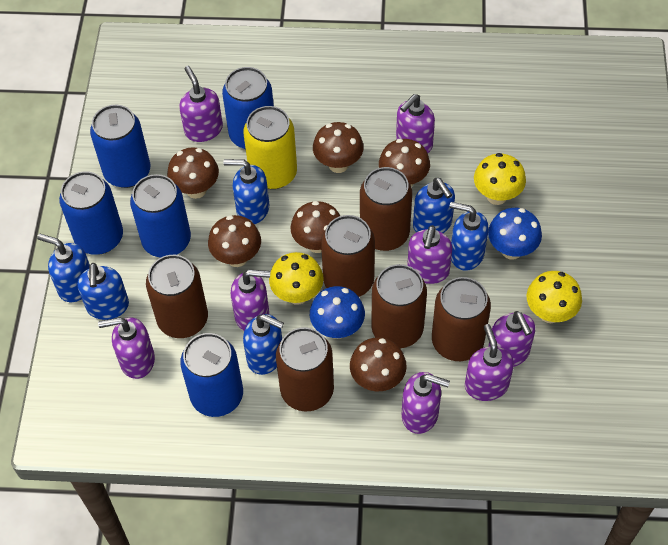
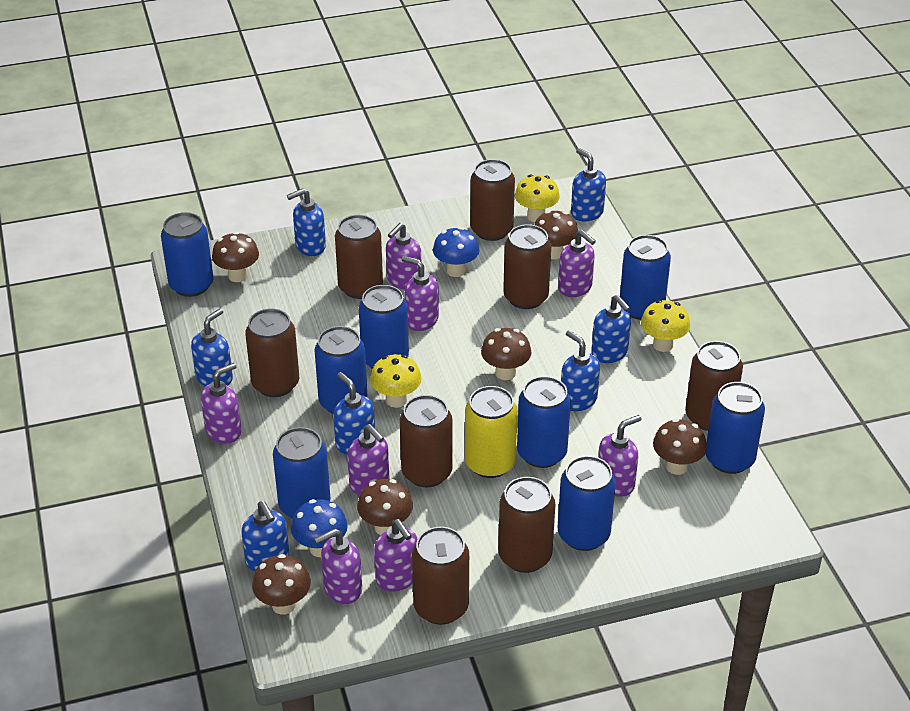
blue can: [59,171,123,255] [90,105,150,188] [130,174,191,257] [180,333,243,417] [222,67,274,149] = 5 -> [161,212,213,297] [273,427,331,519] [314,326,367,414] [359,285,409,369] [517,376,571,468] [558,456,616,551] [620,235,671,320] [705,382,765,474] = 8
blue soap dispenser: [37,234,90,302] [77,263,129,320] [223,159,270,224] [243,314,284,375] [413,178,455,233] [449,202,489,271] = 6 -> [191,308,233,387] [241,501,289,572] [287,188,326,256] [333,372,375,455] [561,330,600,411] [571,148,606,221] [591,295,631,363] = 7
brown can: [146,255,208,338] [276,327,334,411] [321,215,375,297] [360,167,412,251] [371,264,427,348] [432,277,491,361] = 6 -> [245,308,299,397] [335,215,383,299] [400,395,453,488] [412,527,469,625] [470,159,515,241] [498,477,555,573] [503,224,551,309] [685,341,743,431] = 8

